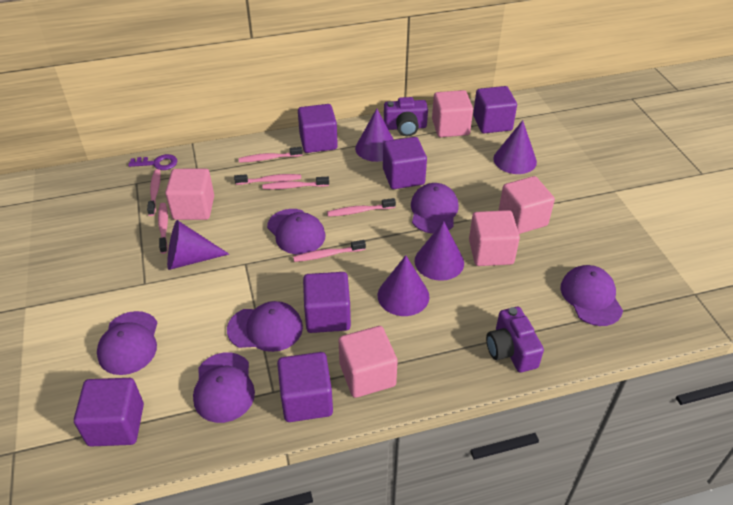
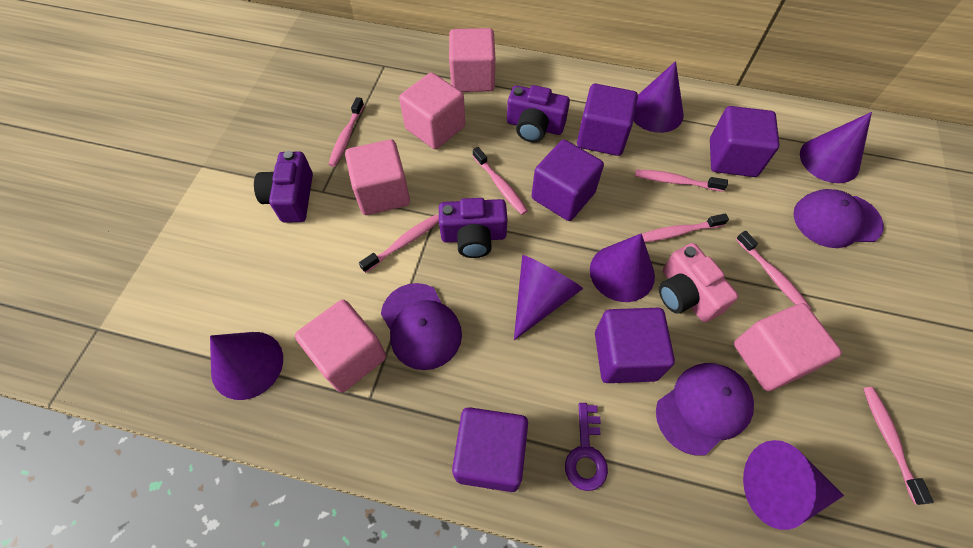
pink camera: none = 0 -> [659,243,738,322] = 1
purple camera: [384,97,428,136] [486,307,544,372] = 2 -> [254,151,313,223] [439,198,507,258] [507,85,570,142] = 3
purple cap: [97,311,157,375] [193,352,255,423] [227,301,303,352] [267,209,326,255] [411,183,459,234] [561,265,623,326] = 6 -> [381,283,462,370] [656,363,754,455] [793,189,884,248] = 3
purple cone: [167,220,229,270] [355,109,394,162] [378,255,429,316] [414,221,464,281] [493,120,537,174] = 5 -> [210,332,283,400] [514,255,583,340] [590,233,655,302] [633,61,684,133] [743,440,844,530] [800,112,872,183] = 6
purple cube: [74,378,144,446] [277,352,333,422] [298,104,338,153] [303,272,351,333] [383,137,427,189] [473,86,517,133] = 6 -> [452,407,528,492] [531,140,604,221] [577,84,638,156] [595,308,675,383] [710,106,780,177] = 5

